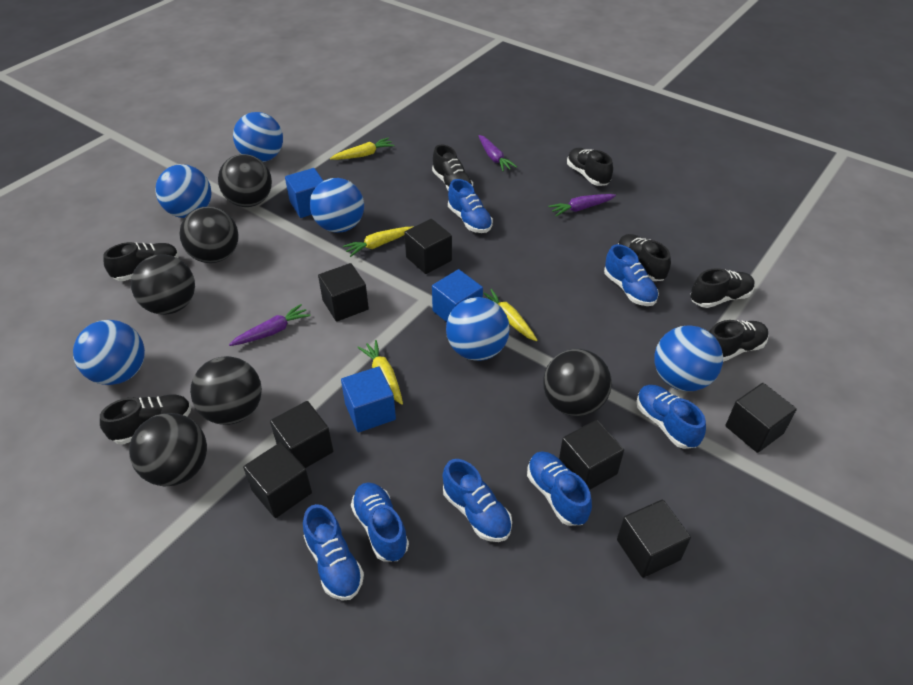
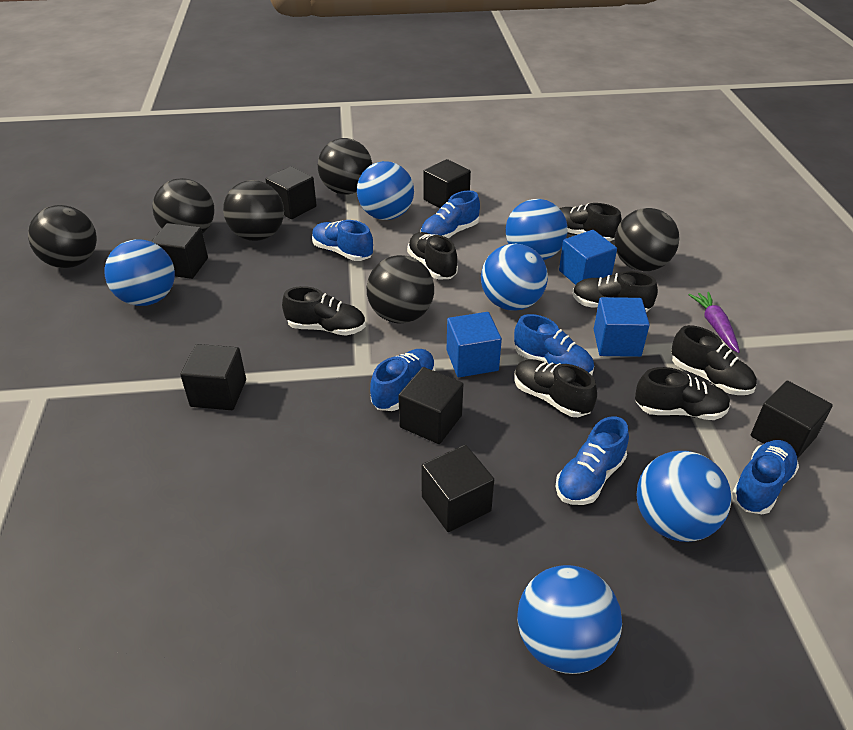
blue shoe: [303,504,364,601] [351,482,409,562] [443,459,512,542] [448,179,493,233] [527,451,592,526] [604,244,659,306] [636,385,706,449] = 7 -> [312,220,373,261] [370,349,436,411] [420,191,480,239] [514,314,594,375] [556,416,629,505] [732,440,799,514] = 6
purple carrot: [229,304,311,346] [478,135,517,172] [548,194,616,216] = 3 -> [689,292,740,353] = 1
yellow carrot: [330,138,395,160] [343,226,414,257] [357,340,403,405] [483,289,537,341] = 4 -> none = 0

